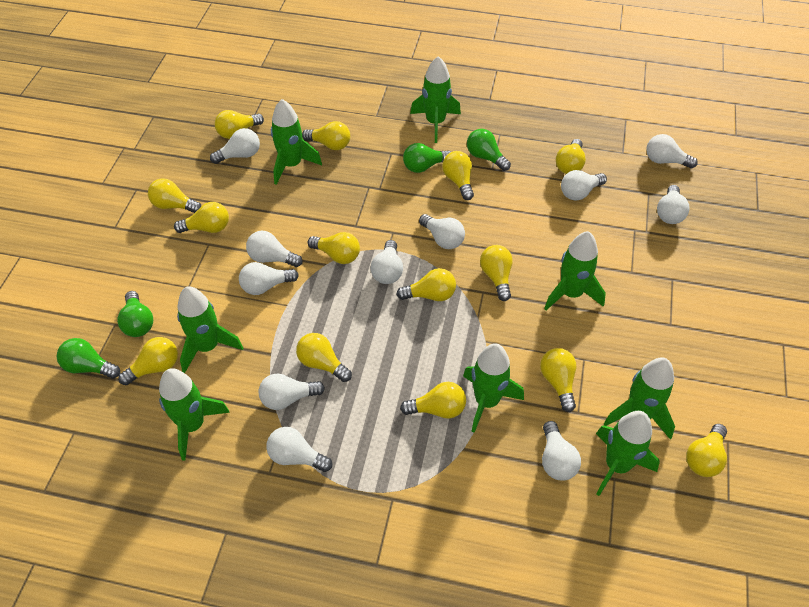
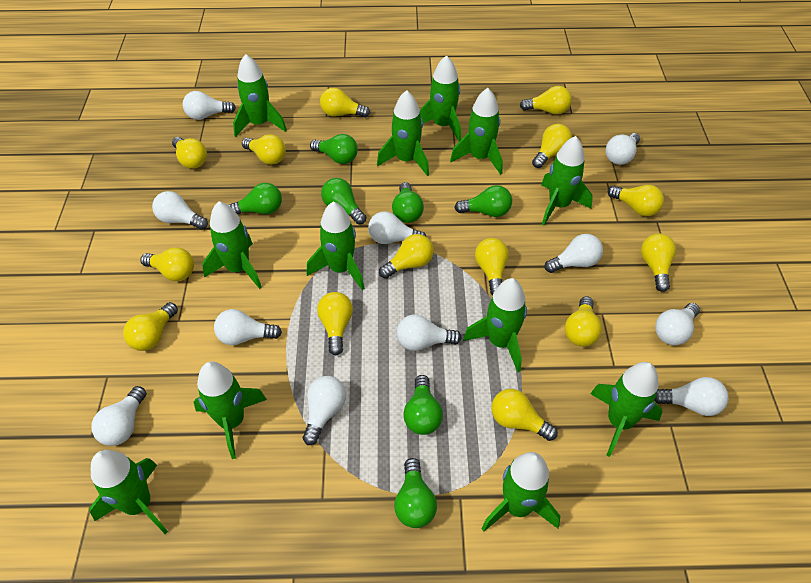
green light bulb: [57,338,120,379] [117,291,153,337] [403,143,451,173] [467,129,511,171] = 4 -> [229,183,282,214] [310,134,358,164] [321,178,366,225] [392,182,424,223] [394,458,437,528] [403,375,443,435] [454,185,512,217] = 7
green rocket: [159,368,230,461] [177,286,243,373] [271,99,322,185] [410,56,461,143] [463,343,524,433] [544,231,606,310] [596,411,660,496] [604,357,675,439] = 8 -> [89,450,168,534] [194,361,267,459] [202,201,262,289] [233,54,287,137] [306,202,365,290] [377,90,429,176] [420,55,461,142] [450,88,503,175] [463,278,527,372] [481,452,560,532] [541,136,593,225] [590,362,663,457] = 12

